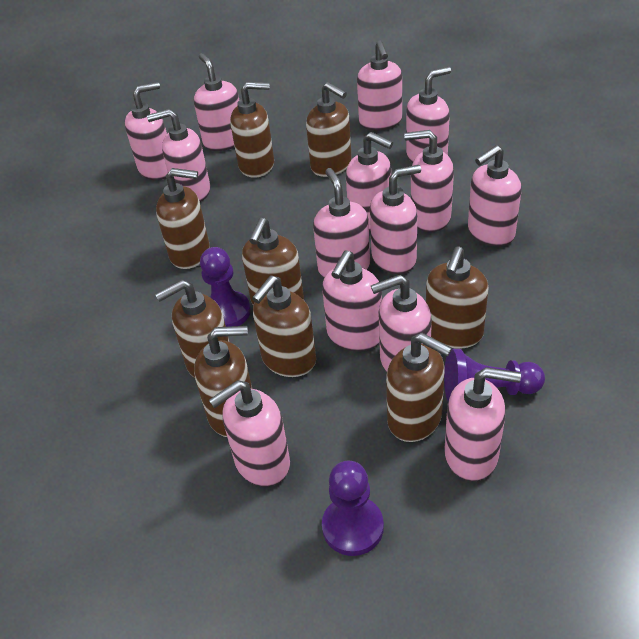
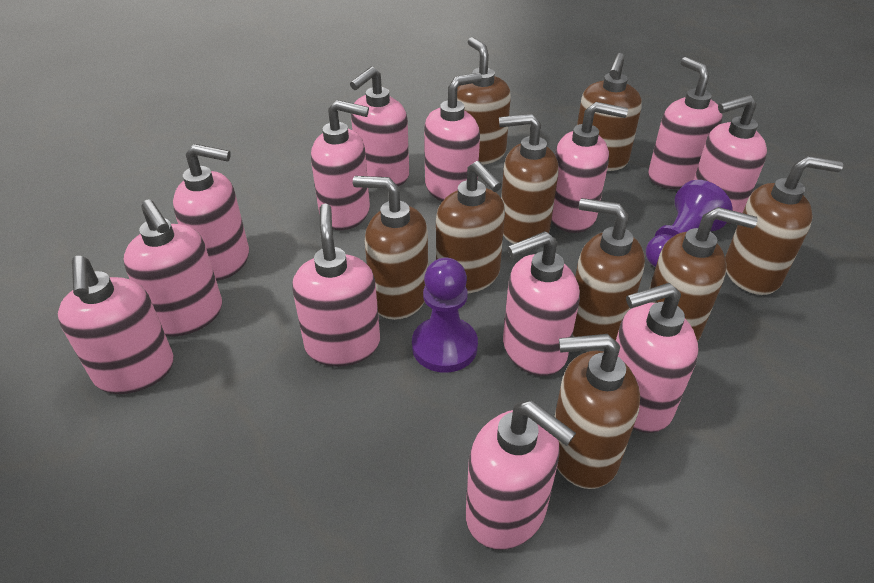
pink soap dispenser: [125,82,168,180] [147,109,211,202] [194,53,239,151] [209,380,290,487] [313,168,370,278] [322,251,382,352] [346,132,393,231] [357,40,402,131] [370,165,421,274] [371,274,432,372] [404,130,454,232] [406,67,451,163] [444,367,521,481] [468,145,522,247] = 14 -> [58,256,174,394] [123,199,222,336] [173,144,249,281] [292,204,380,367] [311,100,370,230] [350,66,409,186] [424,73,482,201] [466,400,576,550] [503,231,580,376] [551,102,628,233] [616,283,699,433] [648,57,722,189] [694,95,767,224] = 13
purple pawn: [200,247,251,327] [322,461,384,556] [444,349,545,401] = 3 -> [412,258,478,373] [646,180,733,267] = 2

